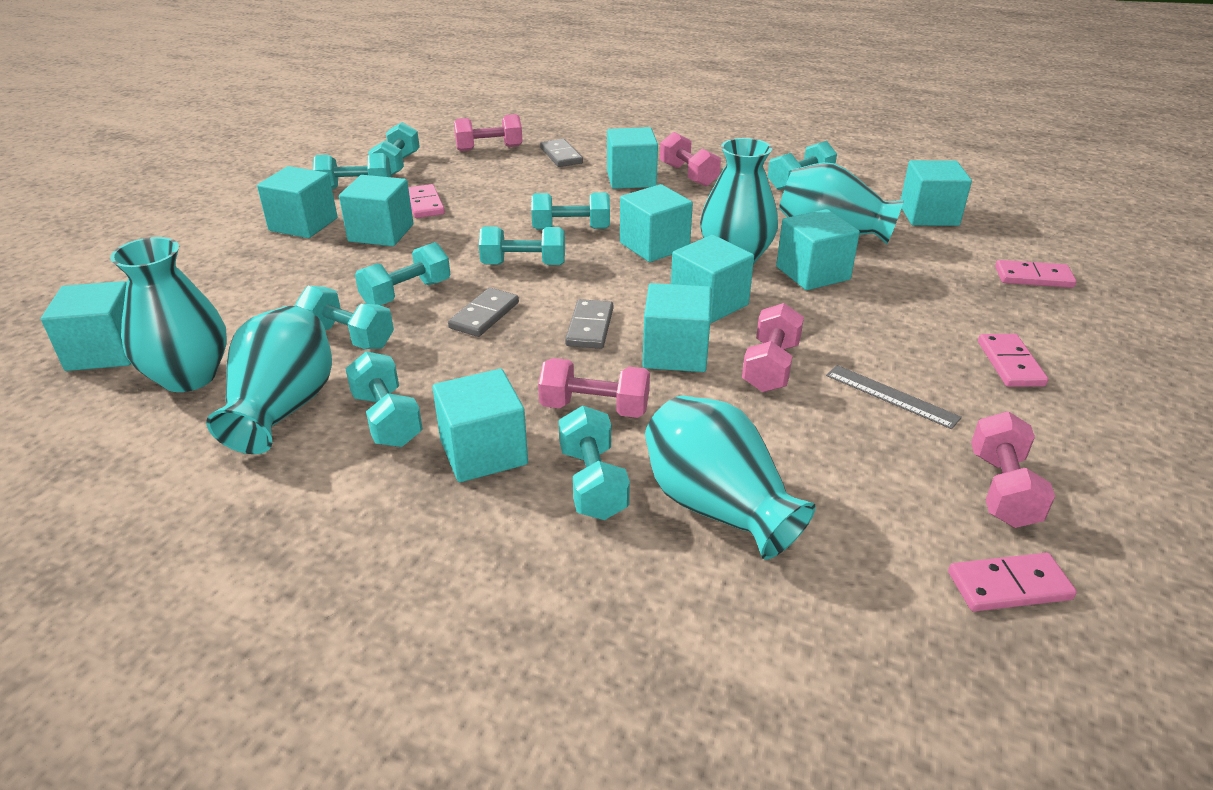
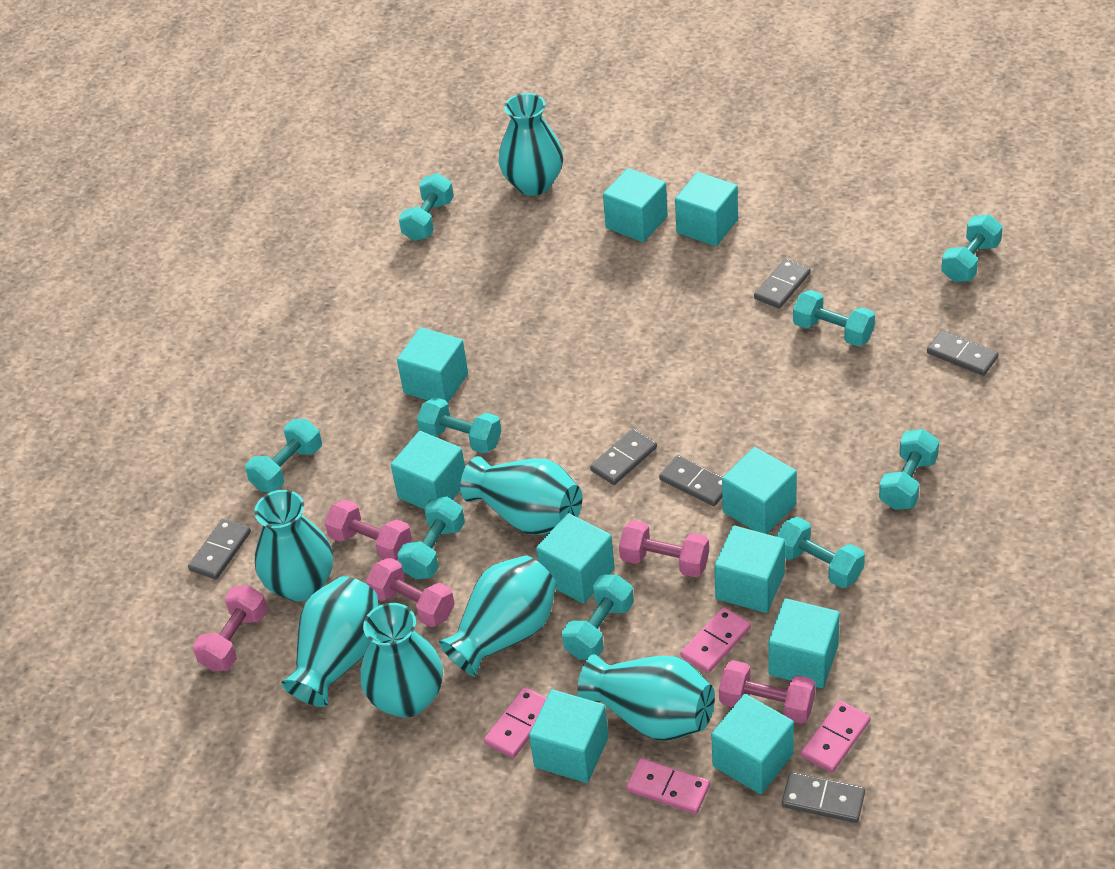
grey domino: [448,288,519,337] [540,139,583,167] [565,299,613,349] = 3 -> [188,518,251,579] [590,429,657,485] [659,455,722,506] [754,259,811,309] [782,772,865,823] [927,330,999,376] = 6
grey ruler: [826,365,962,429] = 1 -> none = 0
turquoise vase: [110,237,227,392] [206,306,332,454] [645,396,816,560] [700,138,778,263] [779,162,904,245] = 5 -> [254,490,333,602] [281,576,378,707] [360,603,443,718] [439,555,556,676] [460,456,582,535] [499,93,563,196] [578,654,715,741] = 7

